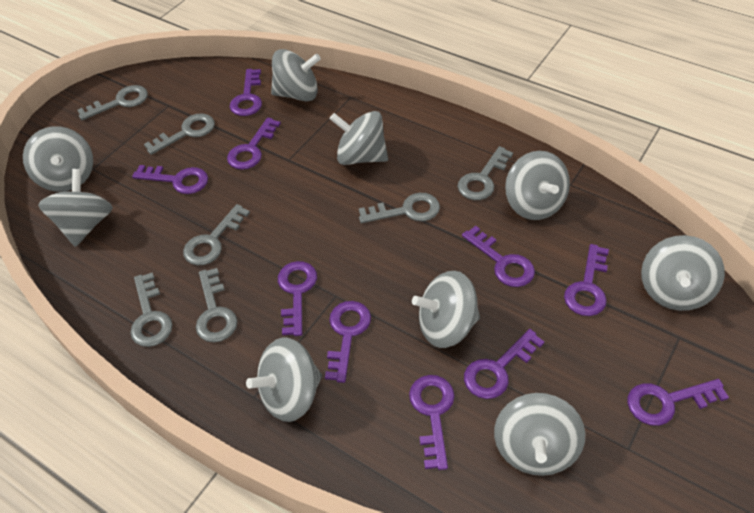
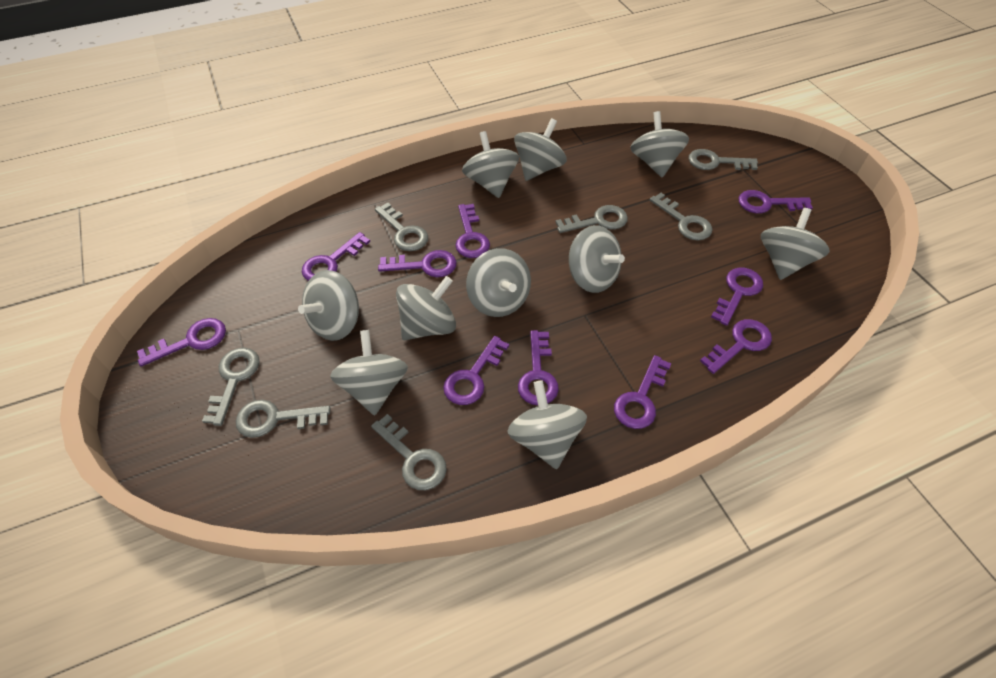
grey spinning top: [23,126,93,192] [38,169,113,247] [246,338,322,422] [271,49,321,102] [330,111,388,165] [412,271,480,348] [494,393,586,476] [505,151,570,220] [641,235,725,311] = 9 -> [298,270,359,341] [330,330,408,415] [396,276,456,340] [462,131,519,198] [466,248,531,317] [507,380,587,469] [514,118,567,181] [569,225,625,293] [630,111,689,177] [761,208,830,280] = 10

